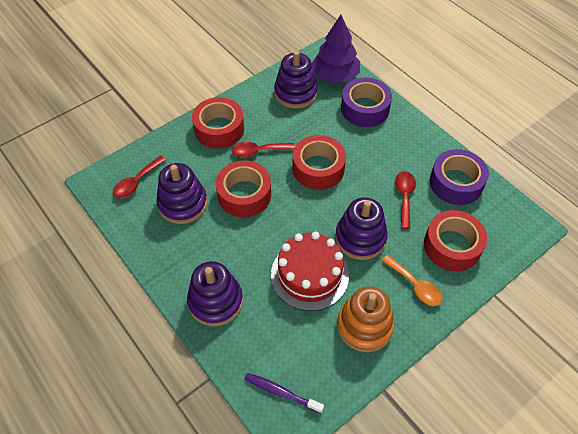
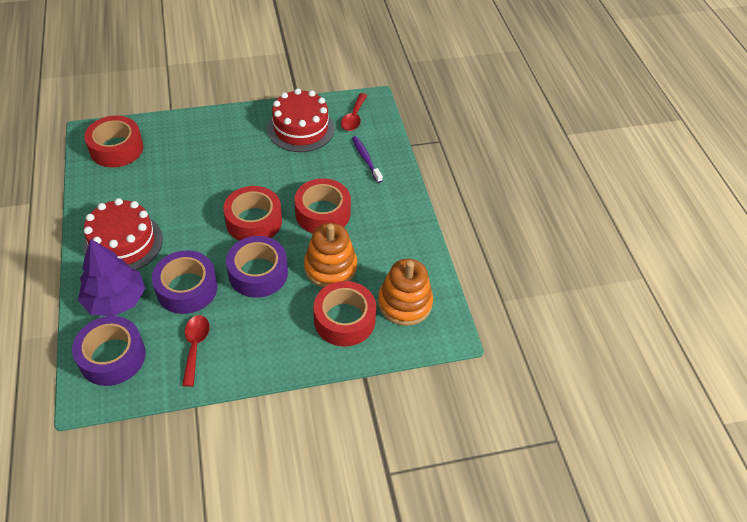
orange spoon: [381,255,443,306] = 1 -> none = 0
orange stacking toy: [337,286,394,352] = 1 -> [304,223,357,288] [378,259,433,326] = 2
purple stacking toy: [156,163,207,224] [187,261,243,326] [274,51,318,109] [335,197,388,260] = 4 -> none = 0
purple tape: [341,77,392,127] [430,149,489,205] = 2 -> [72,316,146,386] [152,250,217,314] [226,236,288,298] = 3
red cake: [271,232,349,311] = 1 -> [83,198,163,270] [267,88,334,152] = 2
red spoon: [113,156,166,198] [232,142,295,157] [395,171,416,229] = 3 -> [182,315,210,387] [341,93,367,131] = 2

